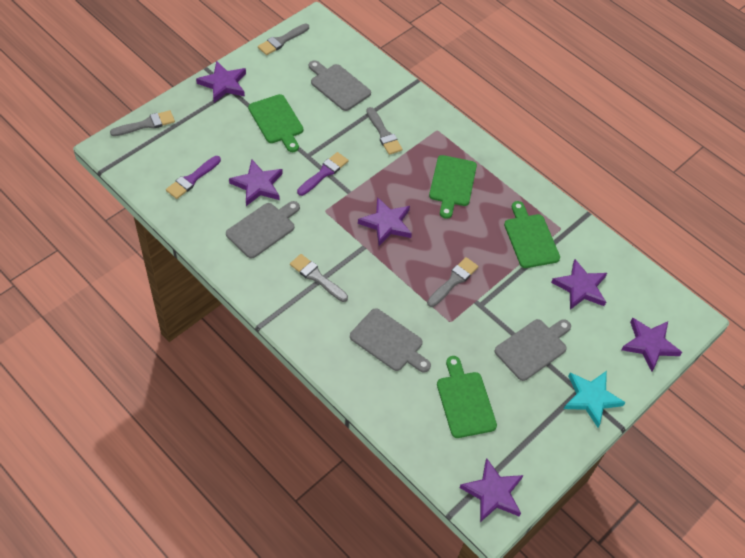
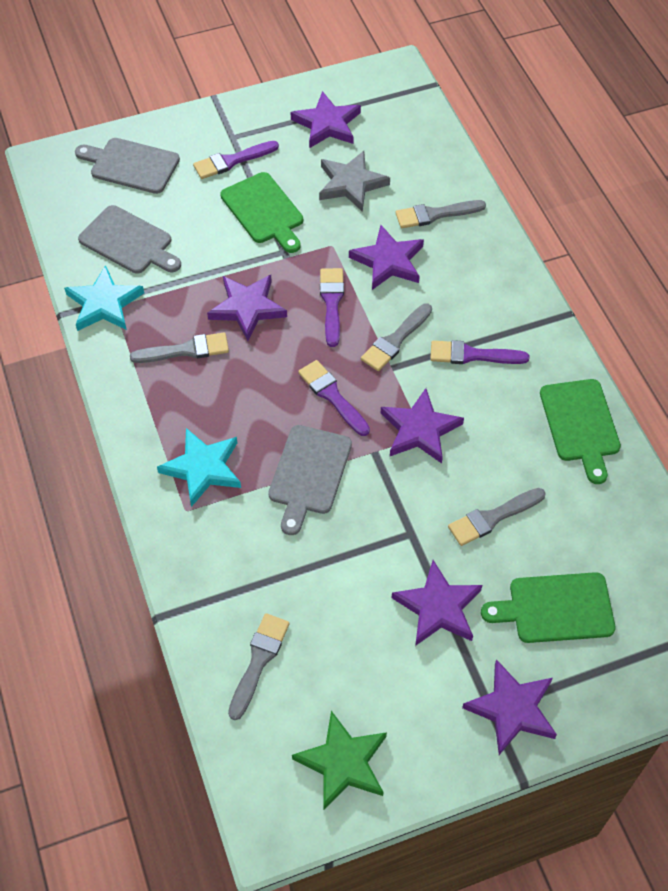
green cutting board: [248,94,303,152] [429,155,477,219] [437,356,497,438] [504,201,560,268] = 4 -> [220,172,303,253] [481,572,616,643] [540,379,621,484] = 3
green star: none = 0 -> [292,711,387,810] = 1
grey cutting board: [226,201,300,259] [309,60,371,111] [350,308,431,373] [495,319,571,381] = 4 -> [75,138,180,194] [78,205,181,274] [268,425,352,535] = 3
grey star: none = 0 -> [319,151,390,212] = 1
purple brush: [166,156,221,199] [297,152,348,196] = 2 -> [193,141,279,179] [298,360,370,436] [320,268,344,347] [430,340,529,364] = 4
turquoise star: [564,371,626,427] = 1 -> [64,265,144,331] [157,428,241,507] = 2

